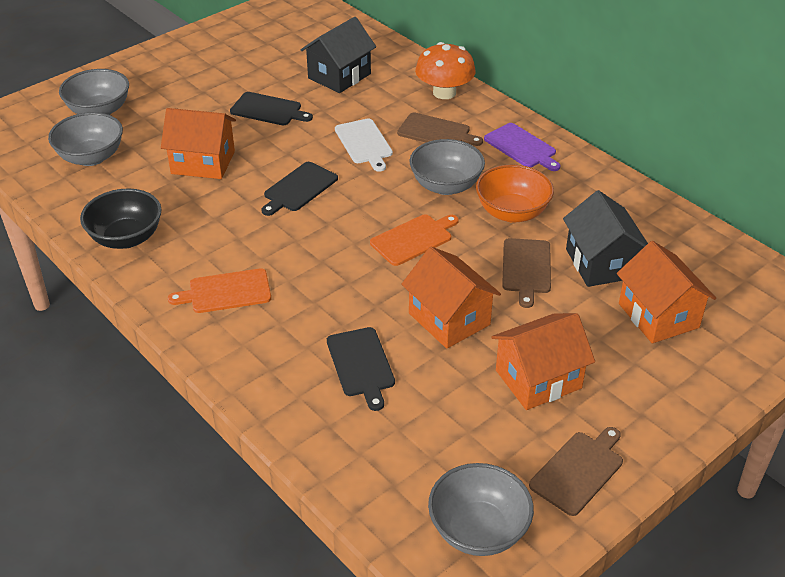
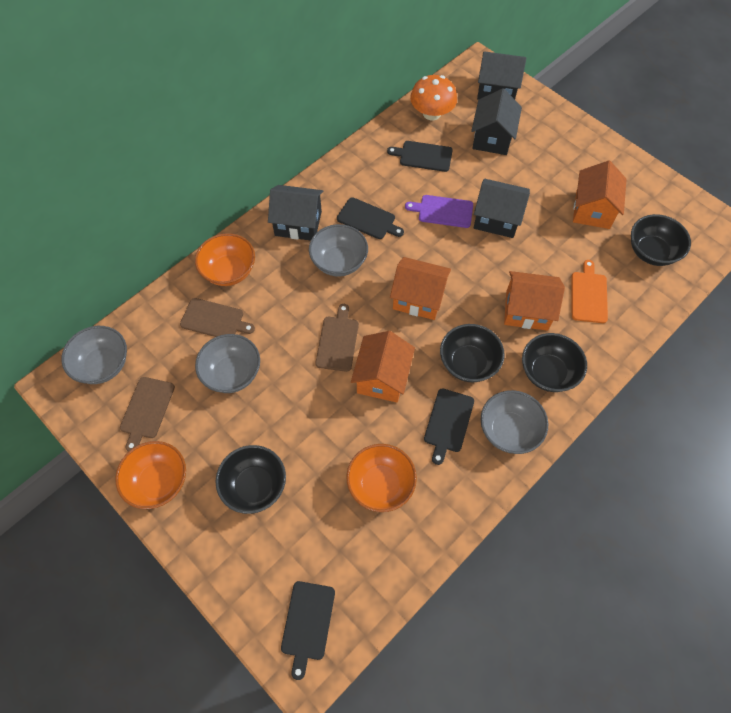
black bowl: [80,188,162,249] = 1 -> [215,445,286,514] [440,324,505,382] [522,333,587,392] [631,214,691,266] = 4
black cutting board: [230,92,313,126] [261,162,338,216] [327,327,395,411] = 3 -> [281,581,335,680] [337,197,404,239] [387,141,453,172] [424,388,474,465] = 4
black house: [301,17,376,93] [563,190,648,287] = 2 -> [268,185,323,241] [471,88,522,155] [473,179,530,238] [477,51,527,100] = 4
orange bowl: [476,165,554,223] = 1 -> [115,441,186,509] [195,233,255,286] [346,444,417,512] = 3
orange cutting board: [168,268,271,313] [370,214,459,266] = 2 -> [572,260,608,323] = 1
white cutting board: [335,118,393,172] = 1 -> none = 0

